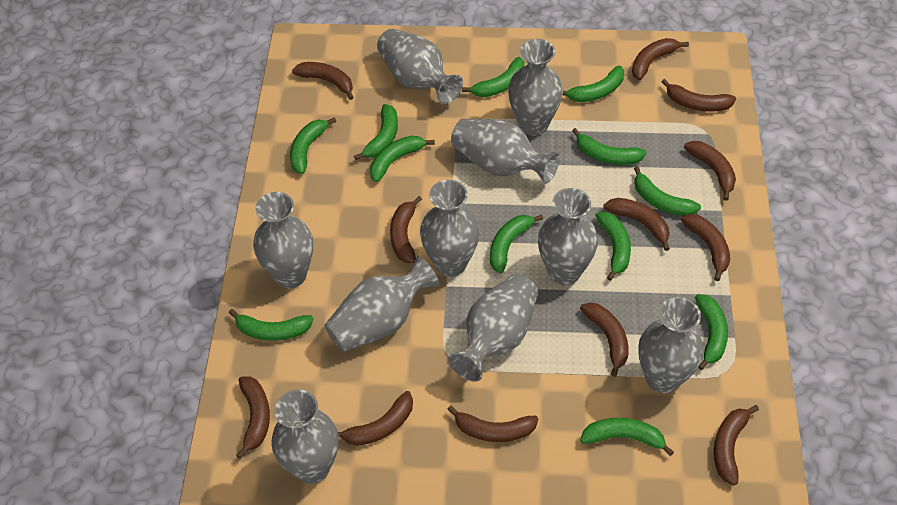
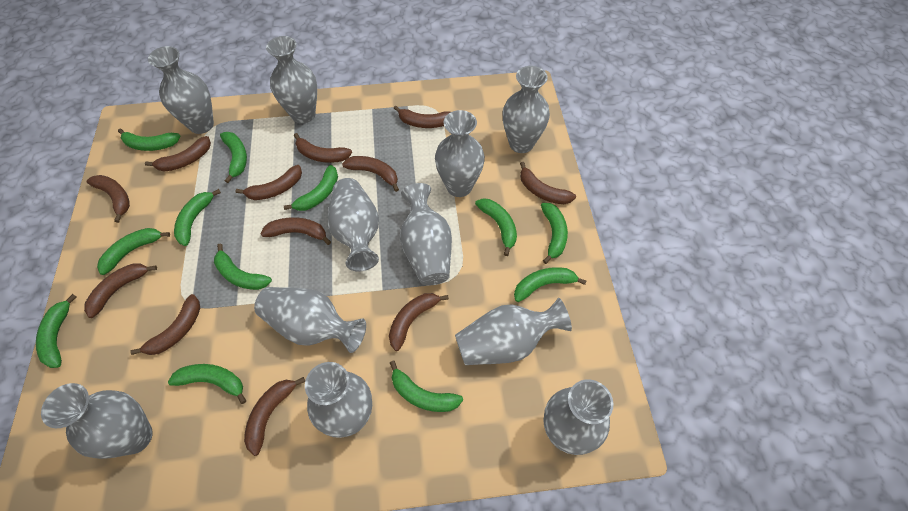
grey vase: [253,192,313,288] [271,390,338,484] [324,256,440,352] [377,29,463,104] [420,180,480,277] [448,274,538,382] [451,119,560,184] [508,39,563,136] [538,188,598,285] [638,297,703,393] = 10 -> [41,383,153,459] [148,46,214,134] [254,287,366,353] [266,36,317,124] [305,362,372,438] [328,178,379,272] [400,183,452,285] [435,110,485,197] [455,298,572,365] [502,66,550,153] [543,379,613,455] = 11

